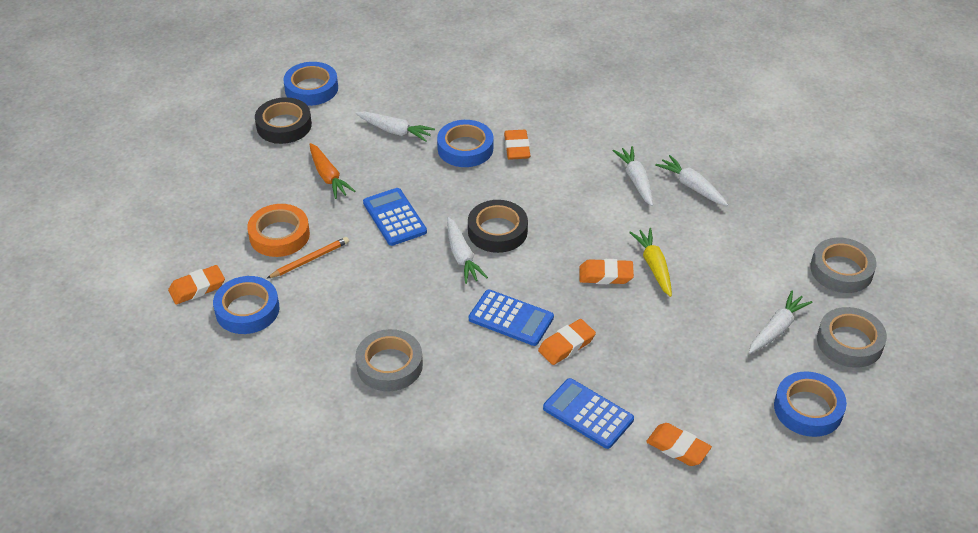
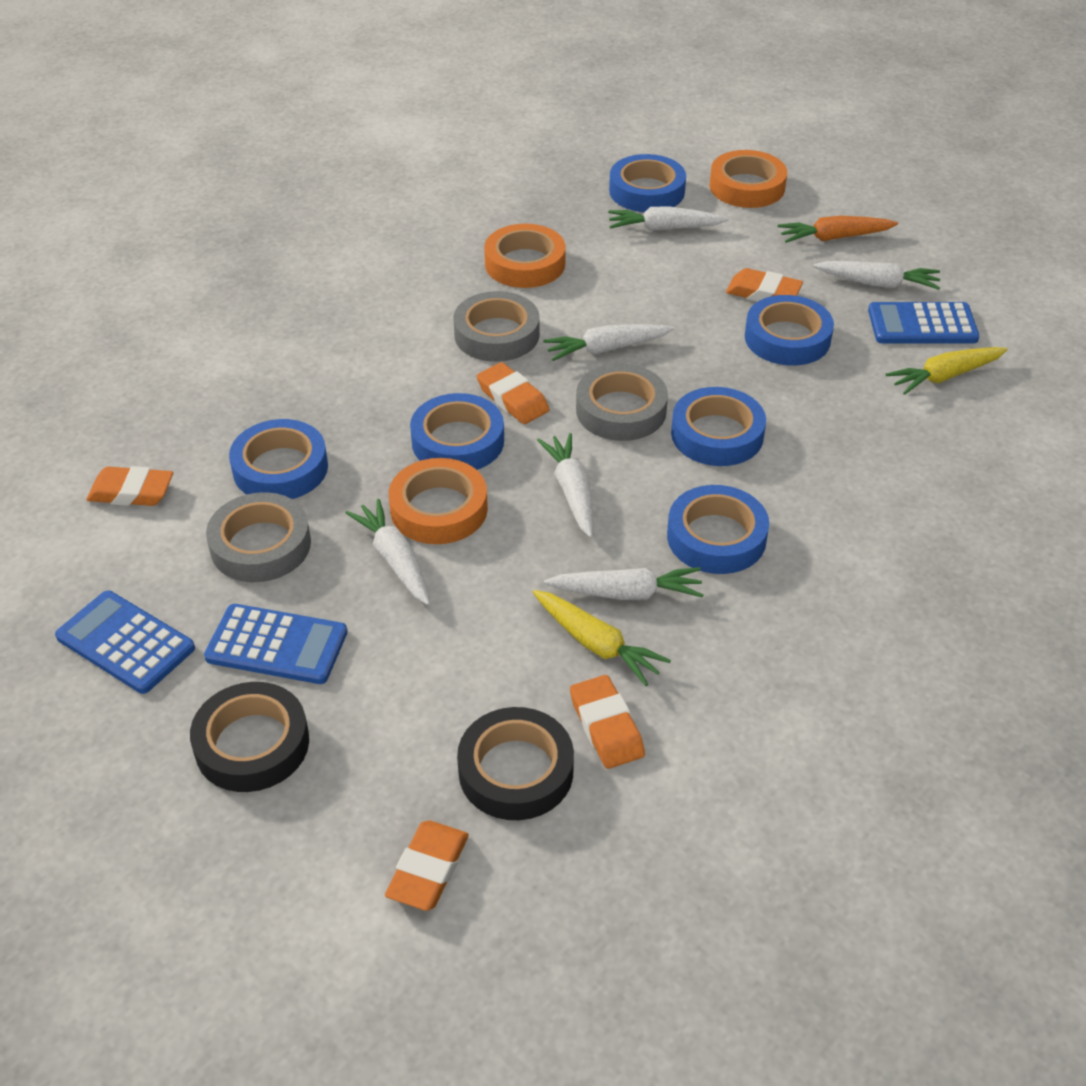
blue tape: [213,276,280,334] [283,62,338,106] [437,120,493,167] [774,371,847,437] = 4 -> [229,419,328,499] [410,393,504,470] [609,154,686,212] [667,485,769,574] [671,387,766,466] [745,295,834,366] = 6
orange pencil: [266,237,349,279] = 1 -> none = 0
orange tape: [247,204,310,257] = 1 -> [389,458,488,544] [484,224,566,288] [710,150,787,208] = 3
white carrot: [356,111,435,142] [447,217,488,284] [612,146,653,206] [655,155,728,206] [749,291,812,354] = 5 -> [345,499,430,605] [537,433,593,537] [543,324,674,361] [544,567,704,600] [608,207,729,231] [813,261,941,290] = 6
yellow carrot: [629,228,672,297] = 1 -> [533,590,671,686] [885,347,1008,395] = 2

